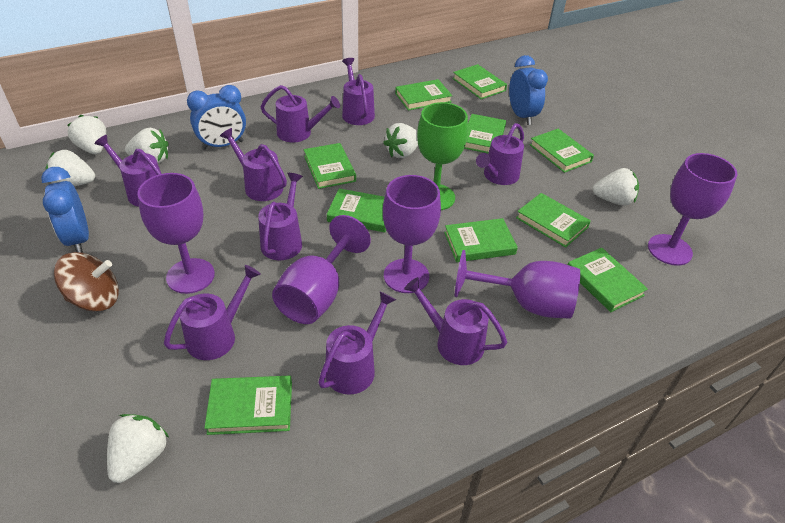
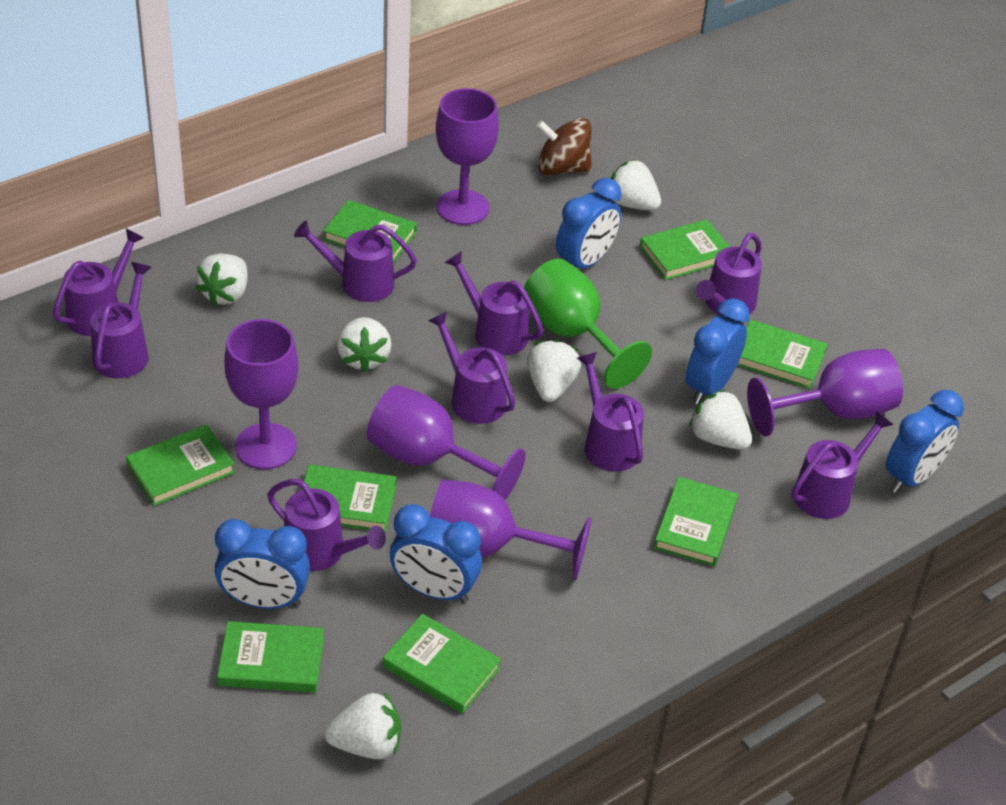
blue clock: [41,167,89,253] [187,85,246,150] [509,55,548,125] = 3 -> [215,519,310,609] [390,504,482,603] [556,178,621,268] [686,298,750,404] [886,390,964,493] = 5
green book: [204,376,292,435] [304,143,356,189] [327,188,386,232] [395,79,452,111] [444,218,518,262] [452,64,507,99] [464,114,506,153] [516,193,591,248] [530,129,594,173] [568,248,648,312] = 10 -> [126,424,235,506] [217,621,324,693] [302,464,396,532] [323,200,417,263] [383,614,501,714] [639,219,730,280] [654,477,738,567] [737,319,828,389] = 8

